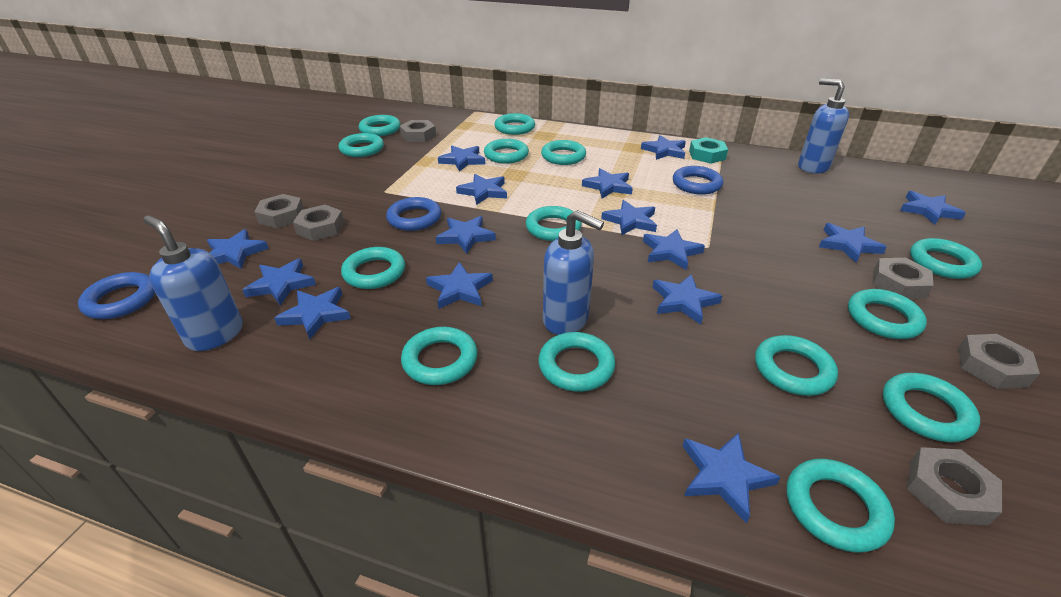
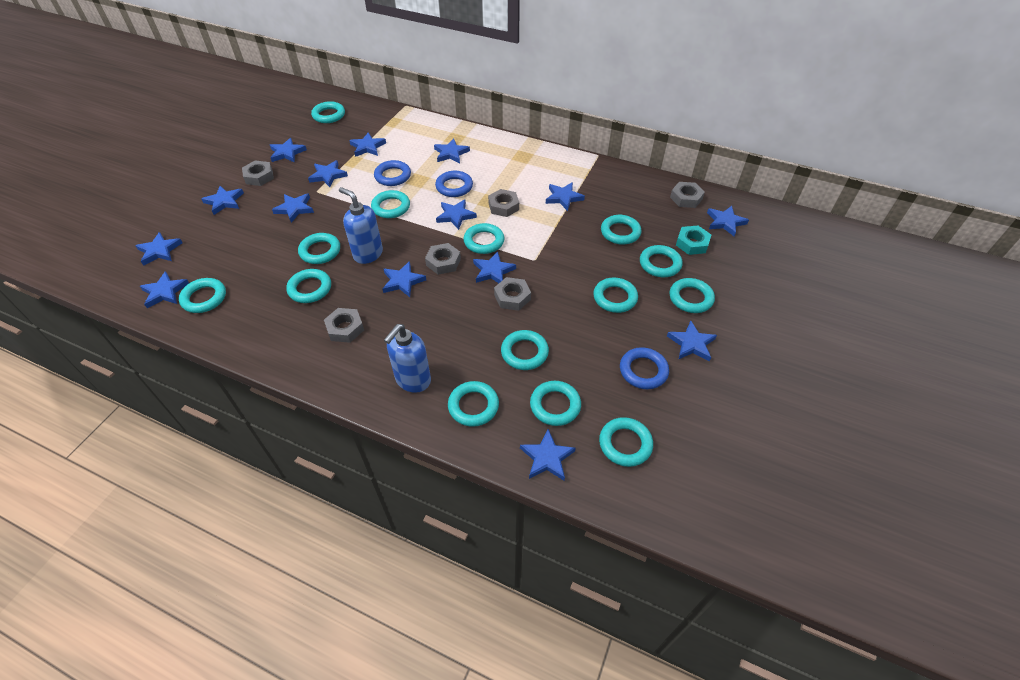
blue soap dispenser: [143,215,243,351] [543,210,604,335] [798,79,849,174] = 3 -> [339,187,383,264] [384,324,431,393] = 2

